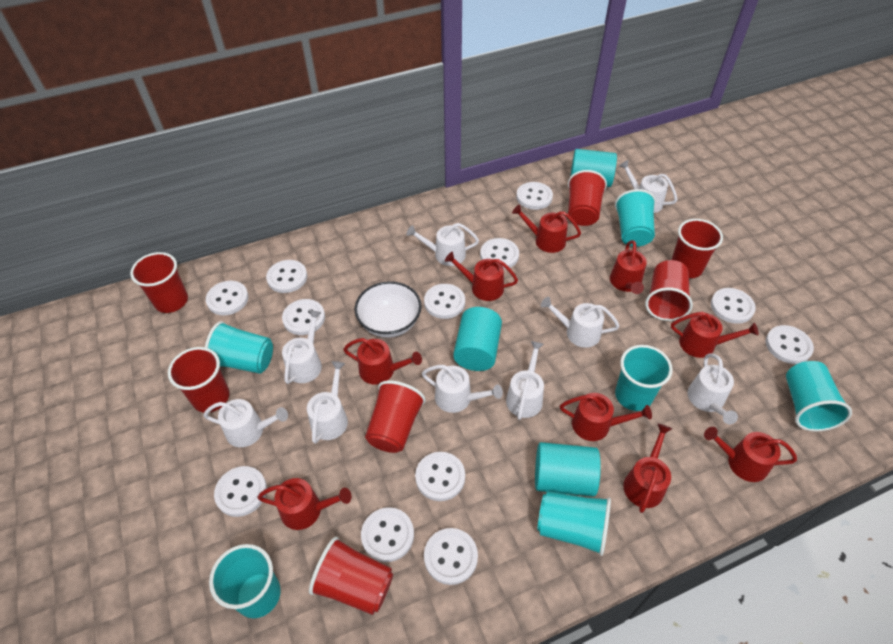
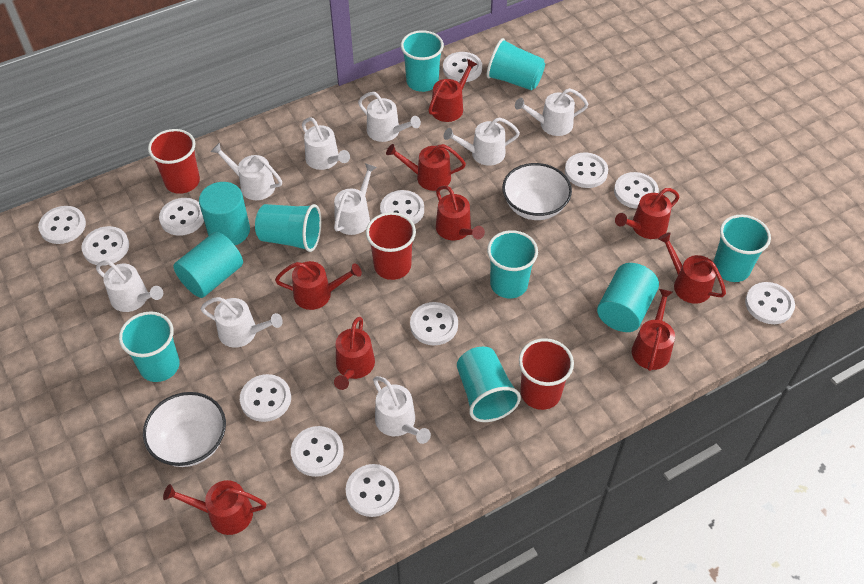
red cup: [130,252,188,313] [168,347,229,413] [309,537,393,615] [365,380,426,453] [568,170,607,226] [645,260,693,321] [671,219,723,278] = 7 -> [148,129,200,194] [366,212,416,280] [519,338,574,410] = 3
turquoise cup: [205,321,273,374] [209,544,281,618] [537,491,611,556] [615,189,656,247] [615,345,673,411] [786,361,852,432] = 6 -> [119,311,180,382] [255,204,321,252] [401,30,444,92] [457,347,521,422] [487,38,545,90] [487,230,538,298] [713,215,771,282] = 7
white bowl: [354,281,422,338] = 1 -> [143,392,226,467] [502,163,572,220] = 2

